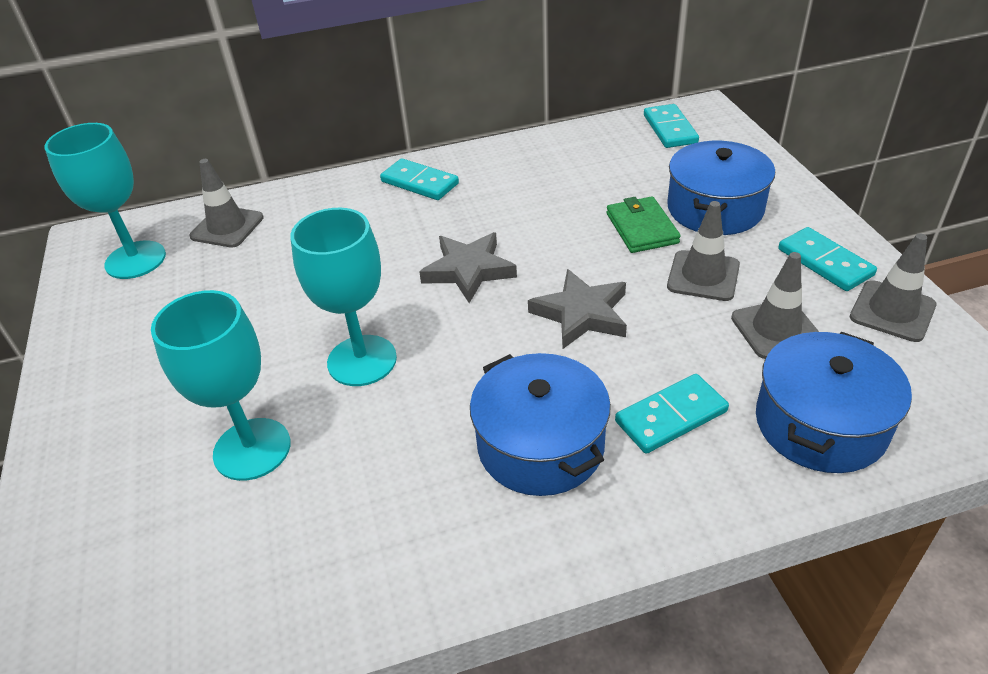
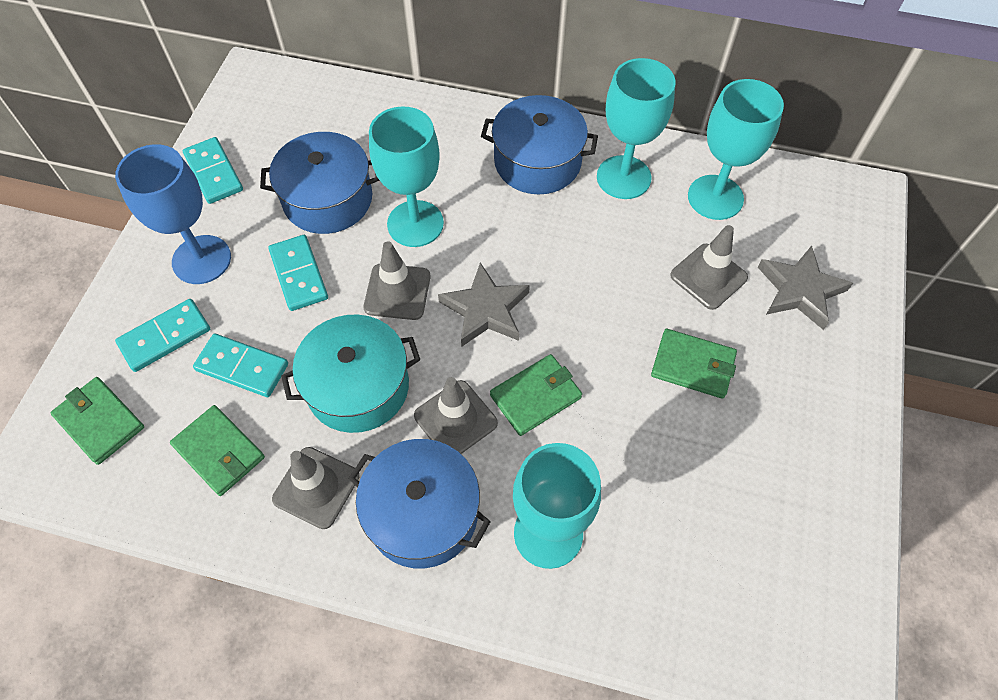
blue goblet: none = 0 -> [115,144,231,284] = 1
green wallet: [607,197,681,253] = 1 -> [50,377,144,465] [170,405,265,496] [490,354,582,436] [651,329,737,399] = 4
turquoise goblet: [44,123,166,279] [151,290,291,481] [291,208,397,386] = 3 -> [369,106,444,247] [513,443,601,569] [597,58,676,199] [688,79,784,220] = 4
turquoise pot: none = 0 -> [281,315,420,433] = 1

